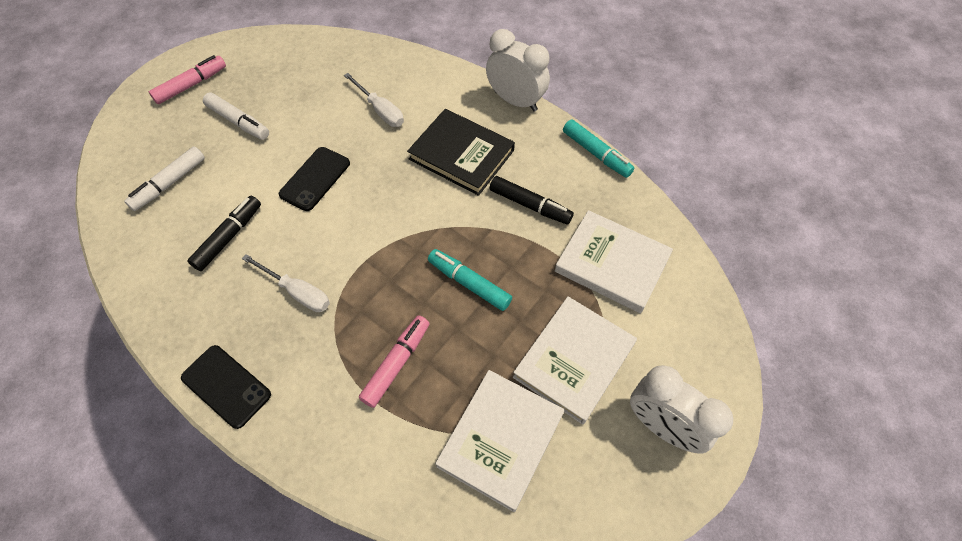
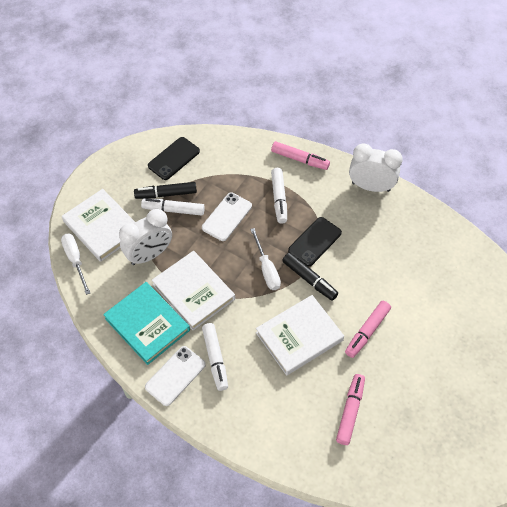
black book: [407,109,515,196] = 1 -> none = 0
pink marker: [149,55,226,104] [359,315,430,408] = 2 -> [271,141,330,170] [336,374,365,445] [345,301,391,358] = 3
turquoise book: none = 0 -> [103,282,190,365] = 1
turquoise marker: [428,249,512,311] [563,119,634,178] = 2 -> none = 0
white marker: [124,146,205,211] [203,92,269,140] = 2 -> [141,199,205,216] [202,323,228,391] [271,168,287,224] = 3
white phone: none = 0 -> [145,346,206,406] [202,193,252,241] = 2

